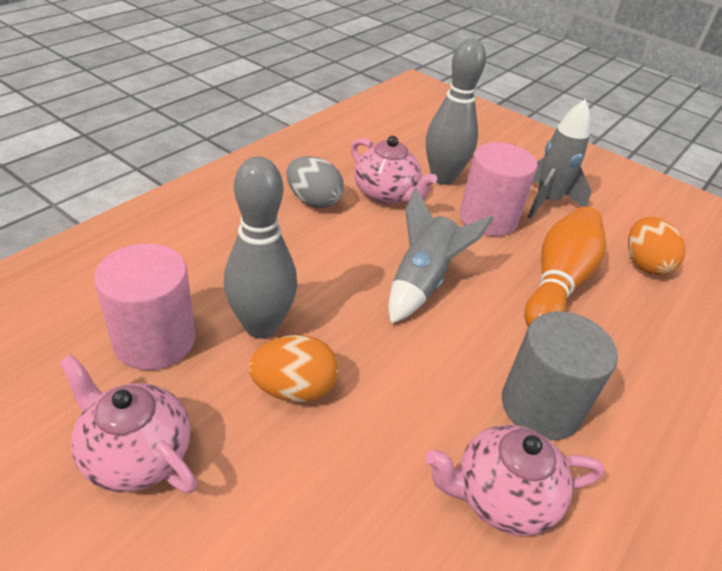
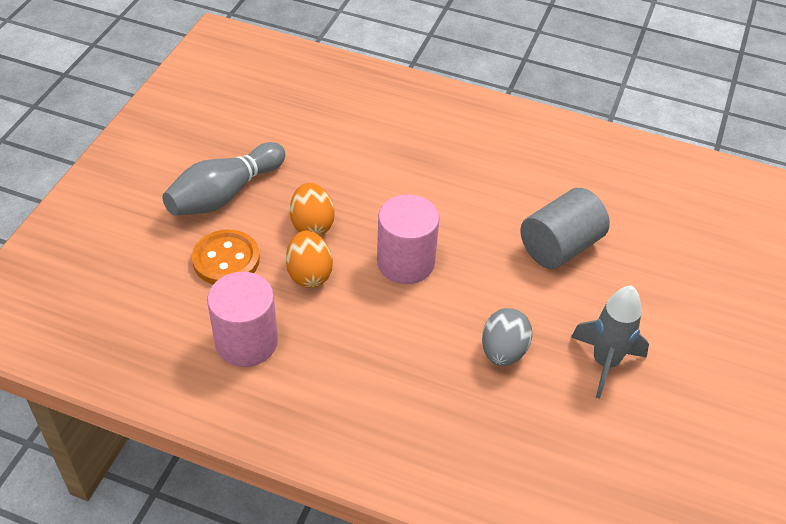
grey bowling pin: [224,156,297,339] [426,38,486,185] = 2 -> [162,142,285,216] = 1
grey rocket: [388,188,494,324] [527,99,591,219] = 2 -> [571,286,649,399] = 1
orange bowling pin: [524,206,606,327] = 1 -> none = 0
orange button: none = 0 -> [192,229,260,284] = 1
pink teapot: [59,354,197,493] [351,136,437,204] [425,425,604,536] = 3 -> none = 0

